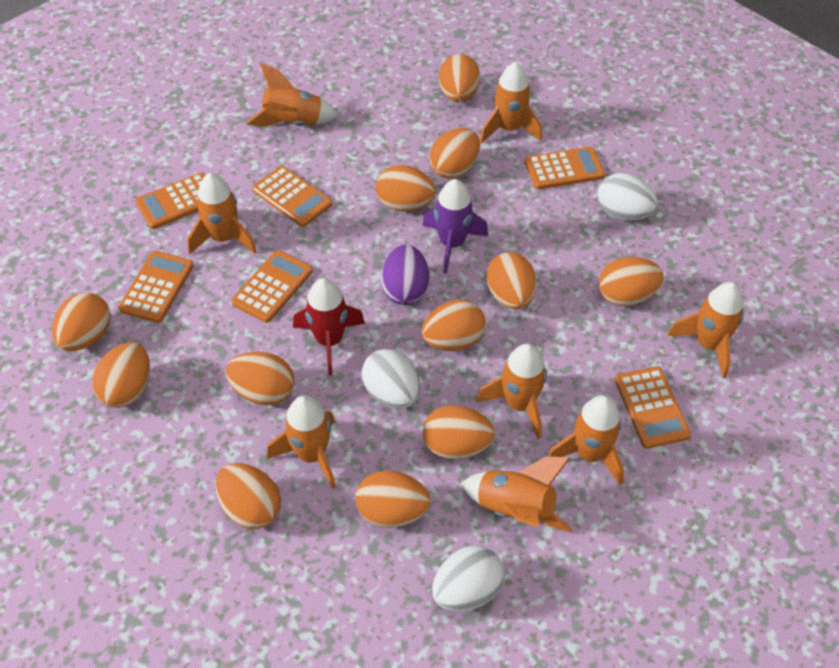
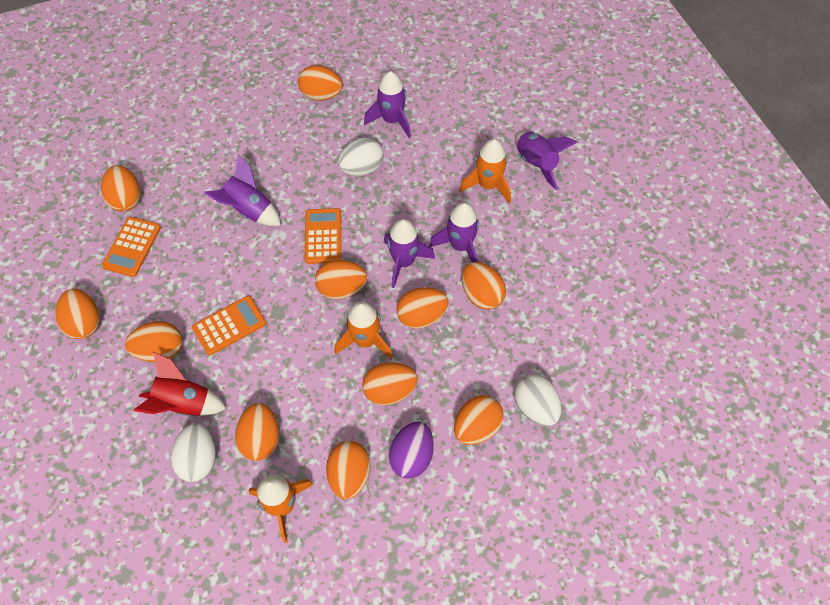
orange calculator: [118,251,194,323] [135,173,206,229] [231,250,313,323] [252,166,332,227] [525,147,605,189] [615,366,691,449] = 6 -> [102,217,161,277] [192,296,266,355] [305,208,341,264] = 3
orange egg: [51,293,111,351] [92,342,150,407] [215,463,281,529] [226,352,294,405] [355,471,430,528] [376,165,436,211] [421,299,486,351] [423,405,495,459] [429,128,480,179] [439,54,480,102] [486,252,537,309] [598,257,664,306] = 12 -> [55,289,99,339] [101,165,140,212] [125,321,182,362] [235,403,279,461] [298,65,343,101] [315,260,367,299] [326,441,371,500] [362,362,418,405] [396,287,449,329] [454,395,504,445] [462,262,506,310] = 11
orange rocket: [187,173,257,255] [246,63,338,127] [267,395,336,489] [461,456,573,533] [476,344,547,439] [480,62,542,144] [548,395,624,486] [667,282,744,378] = 8 -> [249,475,314,543] [335,301,393,359] [459,139,511,204] = 3
purple rocket: [422,179,488,274] = 1 -> [204,154,281,226] [364,71,411,138] [384,219,435,288] [430,202,479,262] [515,131,578,190] = 5

